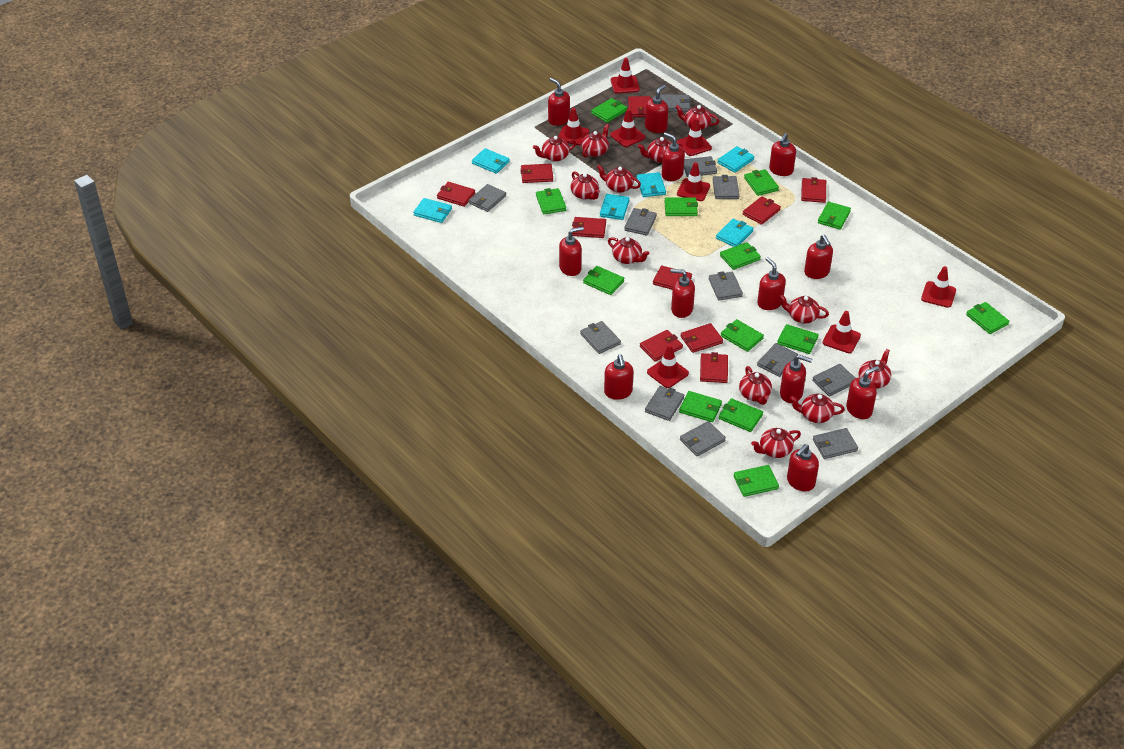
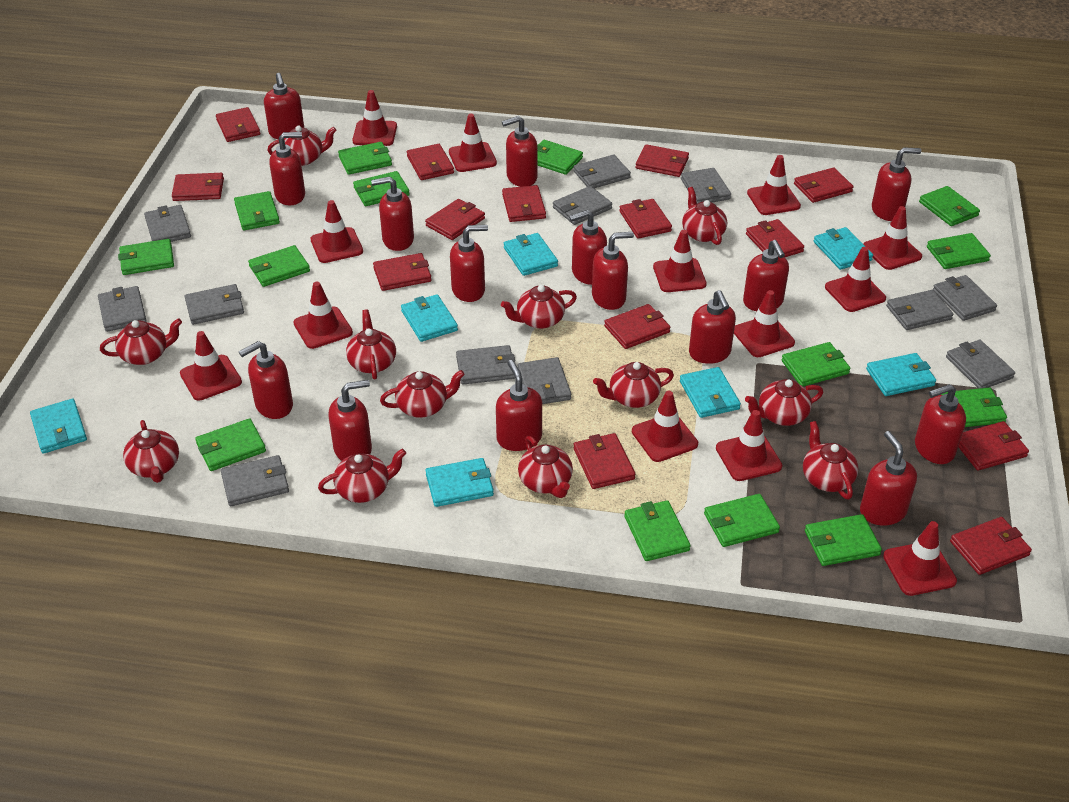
green wallet: [536,188,566,214] [583,266,624,295] [591,98,627,123] [664,197,698,216] [679,391,722,422] [719,398,763,432] [720,242,761,270] [721,319,764,352] [733,465,779,497] [744,169,779,196] [777,324,819,354] [818,202,851,230] [966,302,1010,334] = 13 -> [118,239,174,275] [195,418,266,471] [234,191,280,230] [248,245,310,287] [338,142,392,175] [353,171,410,206] [537,140,583,175] [624,500,691,561] [704,494,780,547] [781,342,850,386] [805,514,882,566] [919,186,980,226] [927,233,991,269] [941,387,1007,427] = 14
red soap dispenser: [548,78,570,126] [559,227,584,276] [604,354,634,400] [645,85,668,133] [662,133,685,181] [671,269,695,318] [757,257,786,310] [769,133,796,176] [780,355,812,403] [787,444,819,491] [804,235,833,279] [846,366,879,419] = 12 -> [239,341,293,419] [264,73,304,139] [269,132,305,205] [329,380,372,461] [371,176,414,251] [450,225,488,302] [496,360,542,451] [502,116,538,187] [569,210,607,285] [592,232,634,310] [689,290,736,364] [743,240,789,311] [860,431,917,526] [872,147,921,221] [915,384,966,464] = 15
red traffic cone: [558,108,589,145] [610,109,645,147] [611,58,640,94] [647,344,689,388] [677,118,712,156] [677,162,710,201] [822,311,861,353] [921,266,956,308] = 8 -> [180,331,242,401] [294,282,353,349] [310,200,363,263] [352,90,397,146] [449,114,497,172] [632,391,698,462] [653,230,707,292] [716,410,782,481] [734,290,795,357] [747,155,801,215] [825,247,886,312] [863,206,922,270] [883,521,957,596] = 13
red wallet: [437,182,475,207] [520,164,553,183] [572,217,606,238] [628,96,651,117] [640,330,683,362] [653,265,692,290] [681,323,723,353] [700,352,728,383] [743,196,781,225] [801,177,826,203] = 10 -> [172,173,224,201] [216,107,260,142] [373,253,431,291] [407,144,454,180] [425,199,485,240] [502,185,546,222] [573,433,635,489] [604,304,670,349] [619,199,672,239] [635,144,689,177] [746,219,804,257] [794,167,853,203] [950,517,1032,575] [958,421,1029,470] = 14
turquoise wallet: [413,198,452,223] [472,148,510,174] [600,194,630,220] [637,172,666,197] [716,219,754,247] [717,146,755,173] = 6 -> [30,399,87,454] [401,294,458,342] [425,458,494,507] [504,233,558,276] [680,367,741,418] [814,227,873,270] [866,353,936,396] = 7

